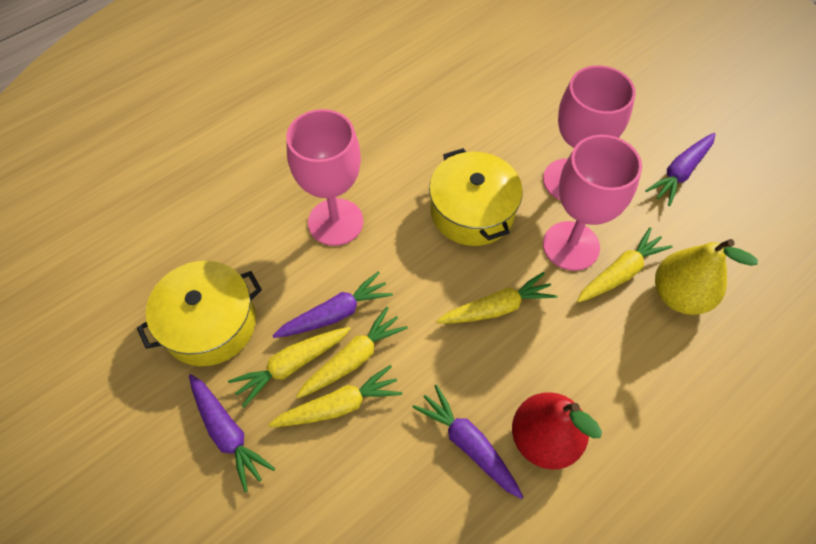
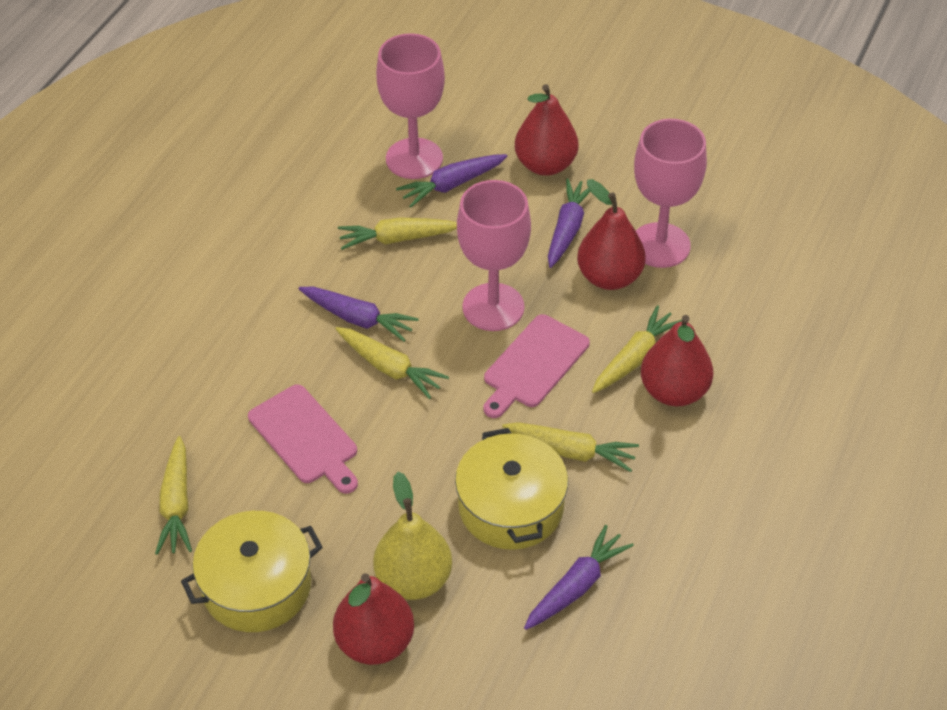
pink cutting board: none = 0 -> [248,384,358,494] [484,314,590,418] = 2
red pear: [512,392,602,470] = 1 -> [333,573,414,665] [515,84,578,176] [577,179,646,290] [641,315,713,407] = 4

